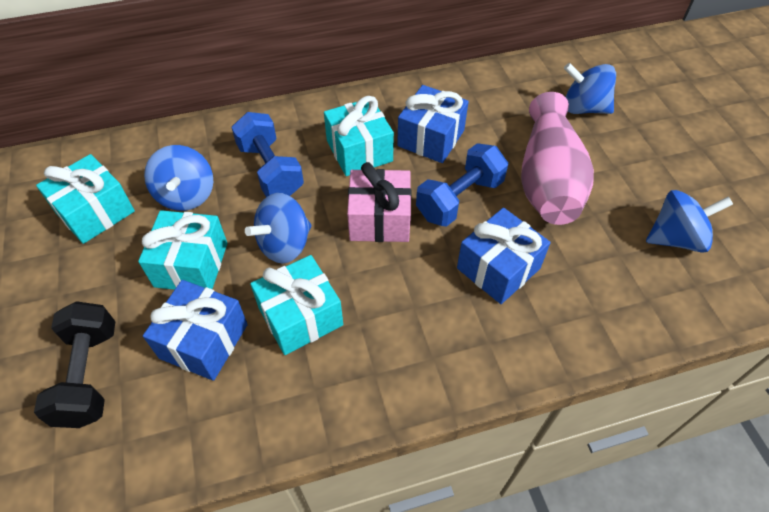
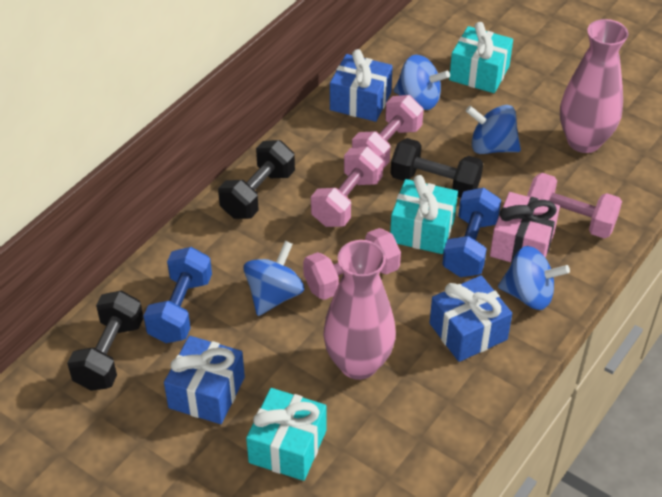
black dumbbell: [34,301,116,428] = 1 -> [67,290,144,391] [218,140,295,219] [391,138,483,198] = 3
pink dumbbell: none = 0 -> [303,228,401,300] [311,147,383,227] [352,95,424,169] [527,173,622,238] = 4
pink vase: [521,92,594,225] = 1 -> [323,240,396,380] [560,19,628,153] = 2
turquoise gift: [36,154,135,244] [138,210,227,290] [250,255,343,355] [324,96,394,176] = 4 -> [246,388,327,481] [390,175,458,254] [449,22,513,93] = 3

